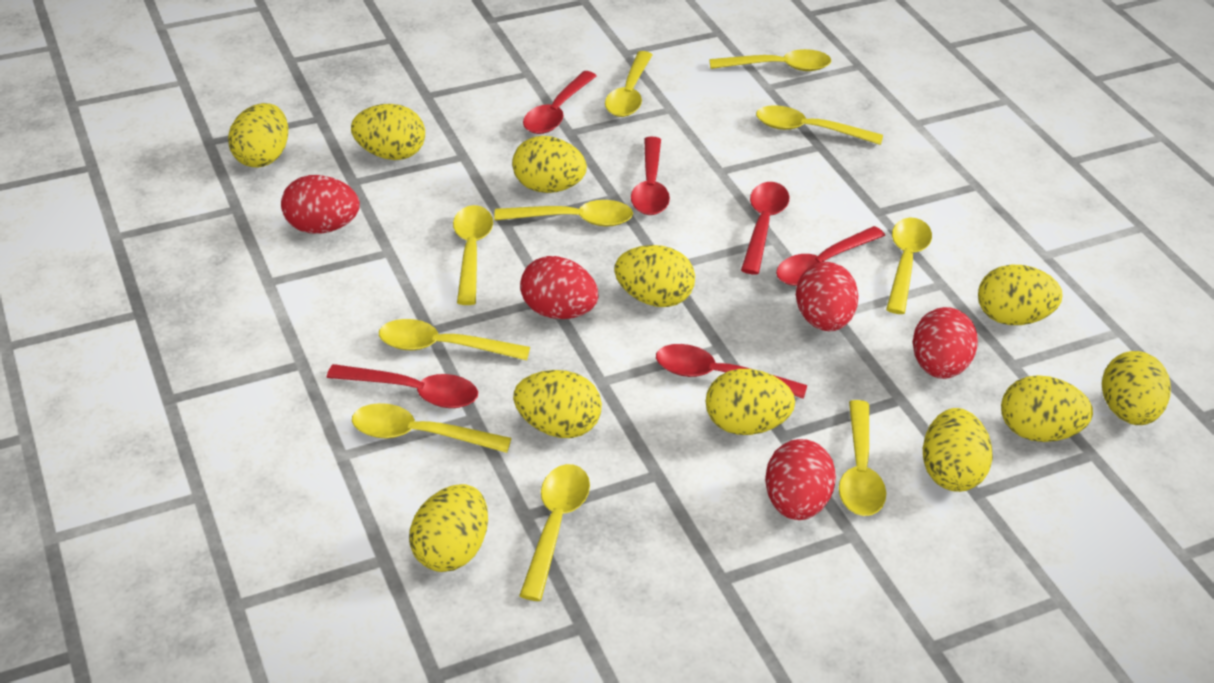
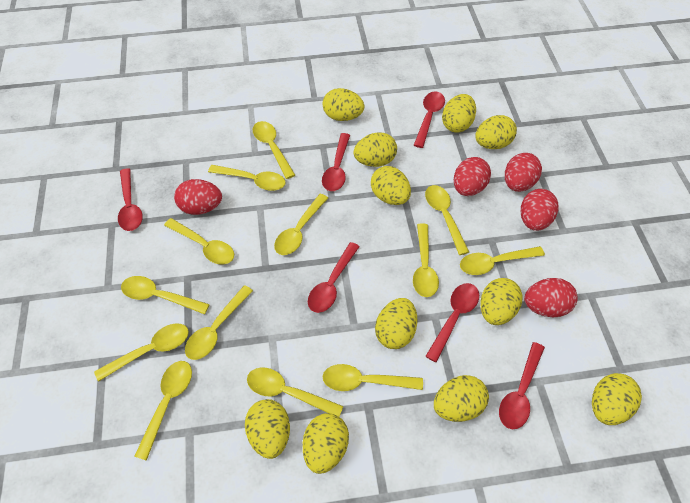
yellow spoon: [352,403,511,453] [379,319,530,361] [453,205,493,305] [494,200,633,226] [519,464,590,601] [605,51,652,117] [709,49,831,71] [756,105,883,145] [839,400,886,516] [886,218,932,314] = 10 -> [94,323,189,382] [121,276,210,314] [134,361,192,461] [164,218,234,264] [185,285,253,360] [208,165,286,191] [247,368,344,417] [253,121,295,179] [274,194,328,255] [322,364,423,391] [413,223,439,297] [425,185,469,255] [460,246,545,275] = 13

